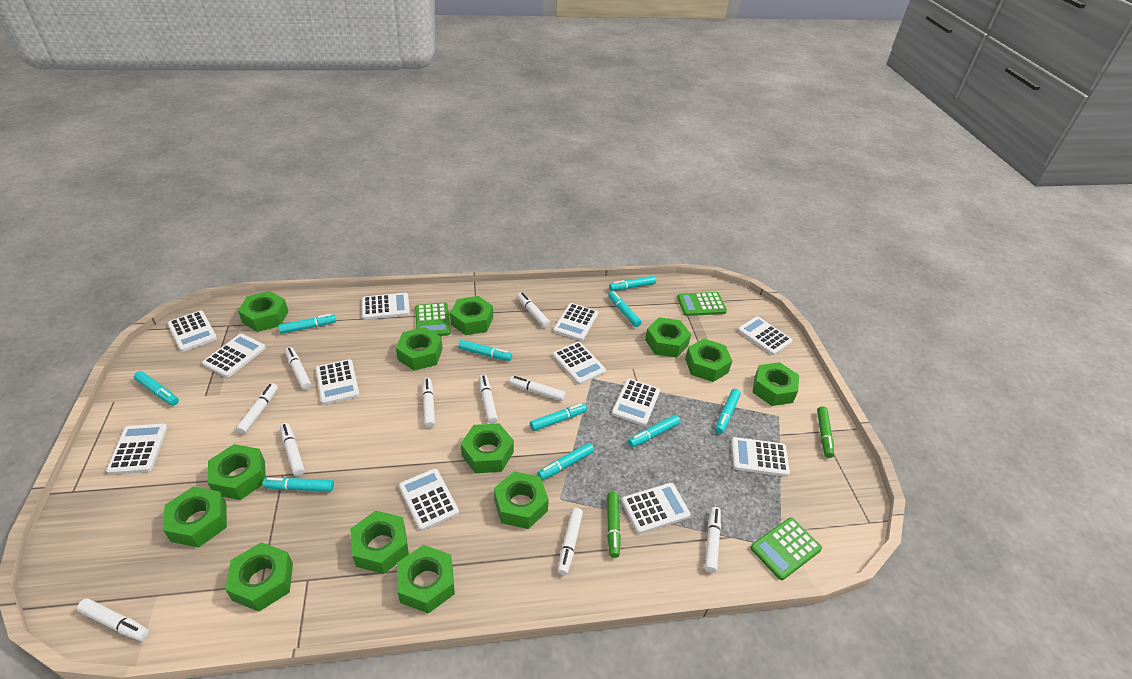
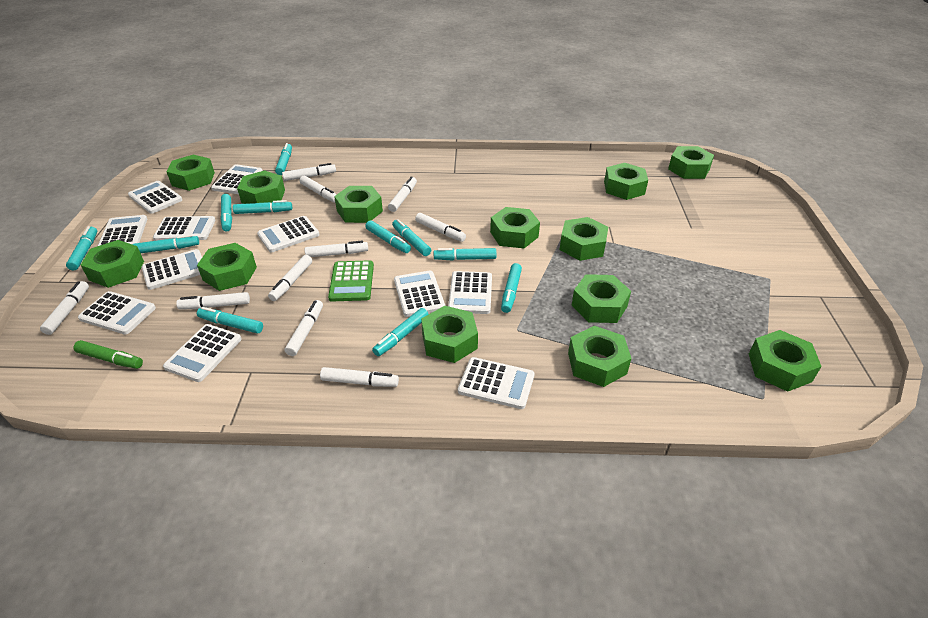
green calculator: [415,302,451,336] [677,292,727,316] [750,518,822,580] = 3 -> [328,260,374,301] = 1
green marker: [607,492,621,558] [817,406,834,458] = 2 -> [73,340,143,369] = 1
turquoise marker: [134,371,179,406] [263,477,334,492] [278,314,336,334] [458,340,512,361] [530,403,587,431] [537,443,594,480] [608,291,642,327] [609,276,656,291] [628,415,680,447] [715,389,741,434] = 10 -> [66,226,97,270] [132,235,199,253] [197,307,263,334] [220,194,232,231] [233,200,292,214] [275,143,292,175] [365,220,411,253] [372,308,429,356] [392,219,431,256] [434,248,497,260] [501,263,522,313] = 11
white calculator: [106,423,168,475] [168,311,217,352] [202,334,266,378] [316,359,360,405] [362,293,410,320] [399,469,459,531] [553,303,598,341] [553,342,606,385] [612,379,660,426] [621,483,690,534] [731,437,790,477] [738,316,793,355] = 12 -> [78,291,156,334] [98,215,147,246] [128,181,182,214] [142,249,202,290] [153,216,216,241] [163,324,242,382] [211,164,263,194] [257,216,320,252] [394,270,445,317] [448,271,492,314] [458,357,535,409] = 11

